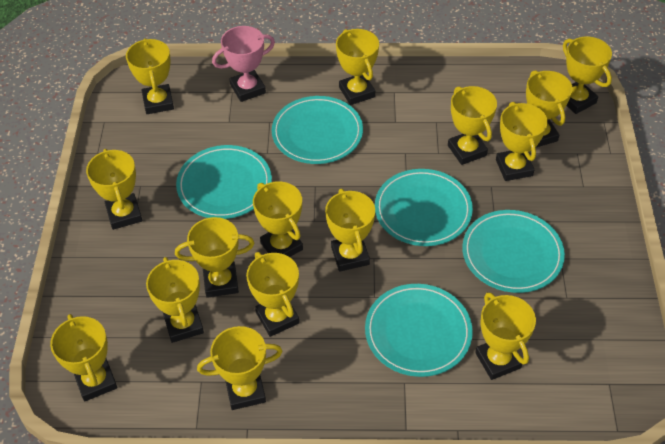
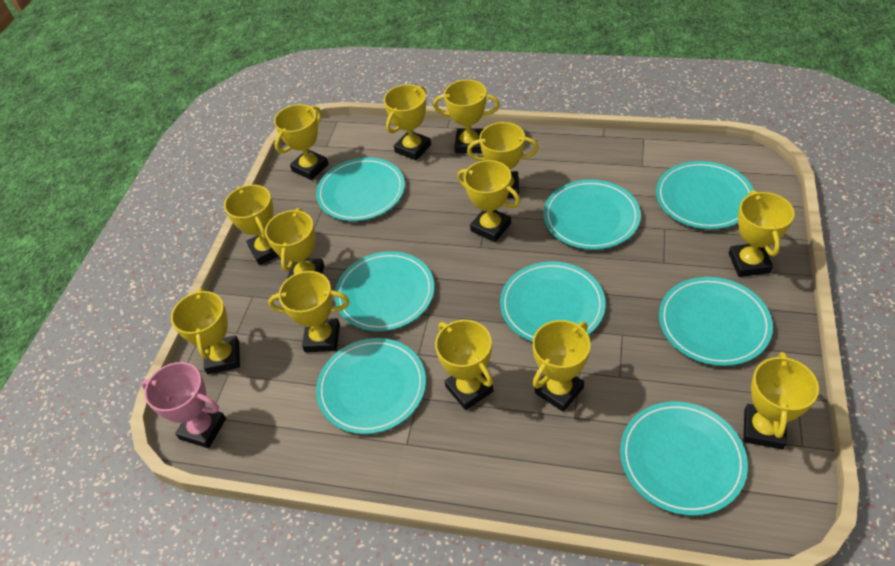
turquoise plate: [176,145,272,219] [272,96,363,164] [365,284,473,377] [375,169,473,246] [462,210,565,293] = 5 -> [316,157,405,221] [316,338,426,434] [335,251,434,331] [500,261,606,342] [543,180,641,250] [620,402,748,516] [656,161,754,229] [659,277,773,366] = 8
yellow trophy: [50,314,117,402] [86,149,142,230] [126,38,174,114] [146,257,204,343] [175,217,254,298] [197,326,283,410] [246,252,299,337] [253,181,303,257] [325,189,375,271] [336,29,379,105] [448,86,497,165] [475,292,536,380] [496,102,548,181] [526,70,573,147] [563,37,612,114] = 15 -> [171,289,240,374] [224,185,278,265] [265,208,324,279] [268,271,349,352] [274,104,329,180] [384,84,431,160] [433,80,500,153] [435,320,493,410] [458,160,520,242] [467,122,538,198] [532,320,591,412] [729,190,794,277] [743,352,819,450] = 13

